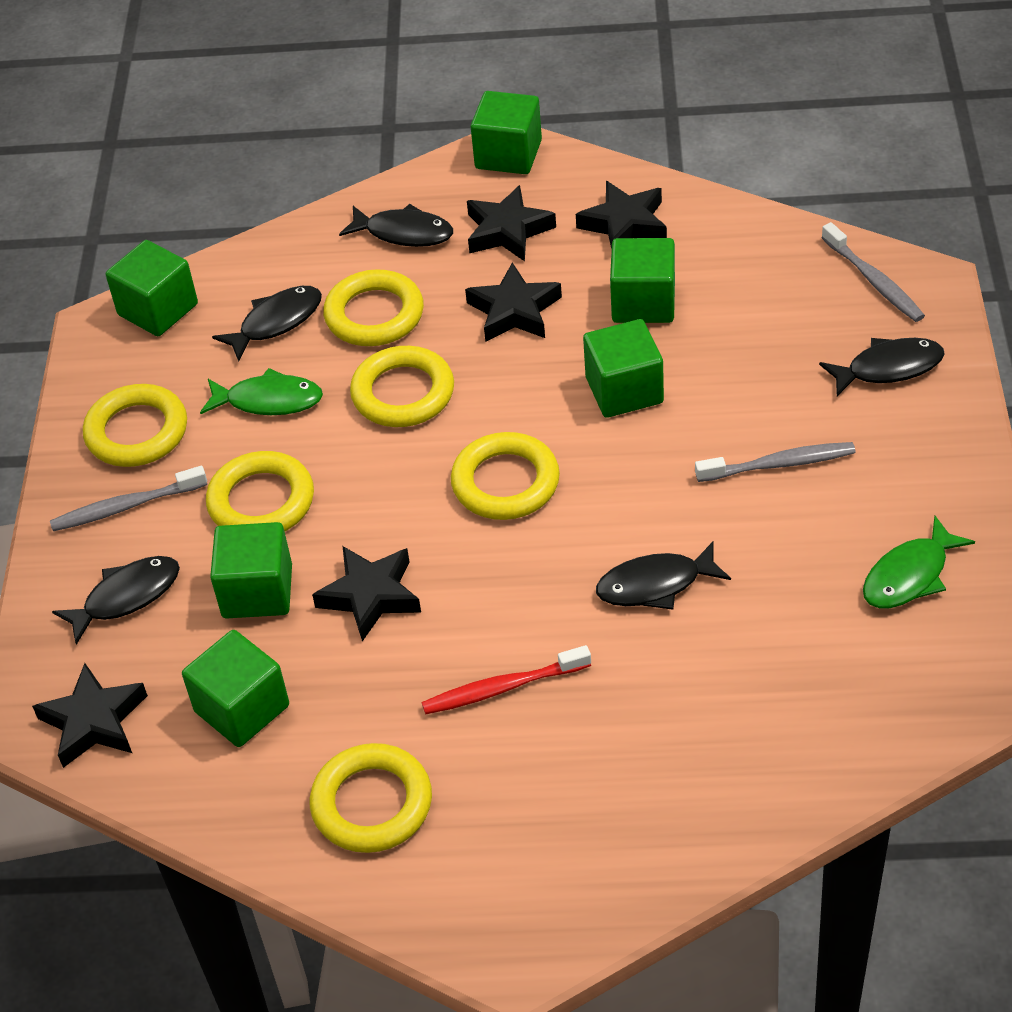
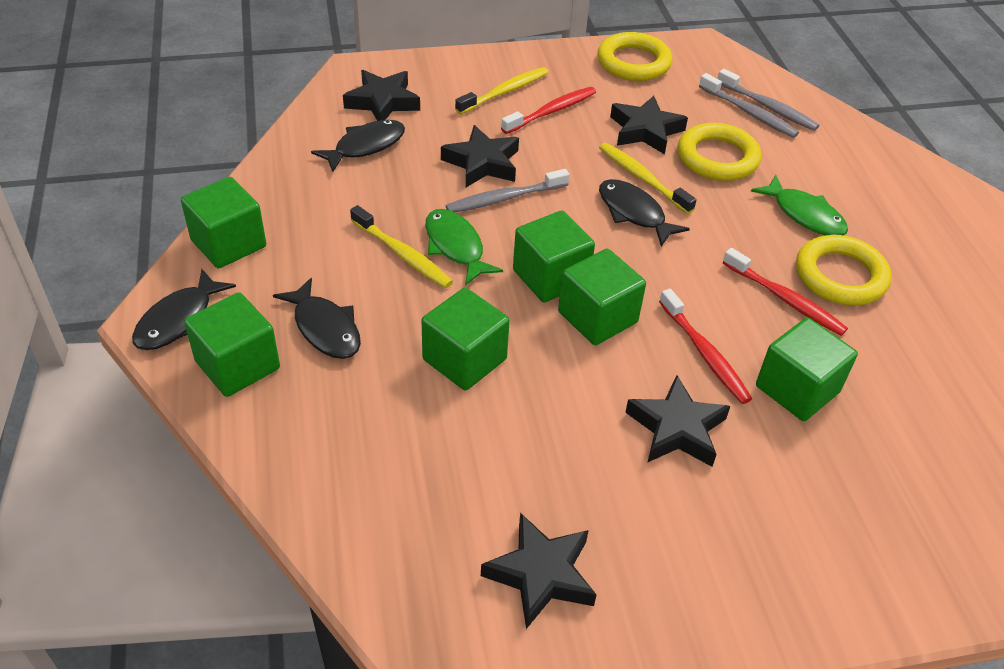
black fish: [52,556,180,645] [212,286,322,362] [339,204,453,247] [596,541,731,610] [819,338,945,396] = 5 -> [132,269,236,350] [273,278,361,359] [311,120,405,172] [599,179,690,247] = 4
red toothbrush: [422,645,591,714] = 1 -> [501,87,596,134] [659,288,752,404] [723,248,848,336] = 3
yellow ring: [83,384,187,467] [206,451,314,532] [310,743,432,853] [323,269,424,346] [350,346,454,427] [451,432,560,520] = 6 -> [597,32,672,81] [678,123,761,181] [796,235,892,305] = 3
yellow toothbrush: none = 0 -> [350,205,453,288] [455,67,549,114] [599,143,697,214] = 3

